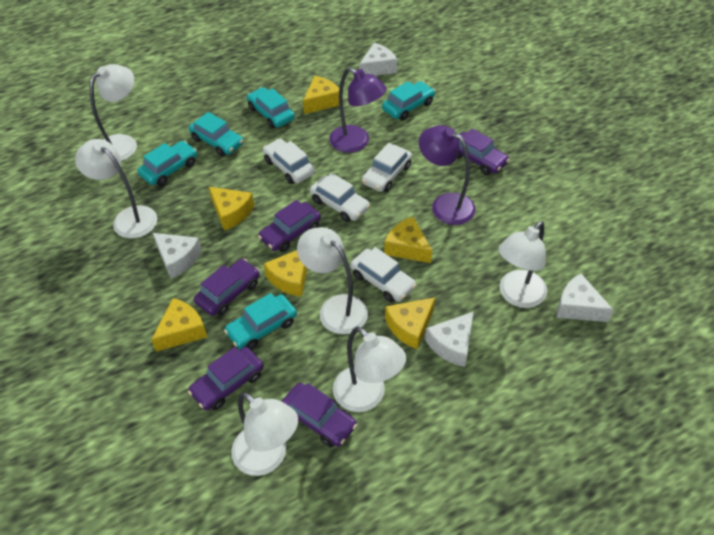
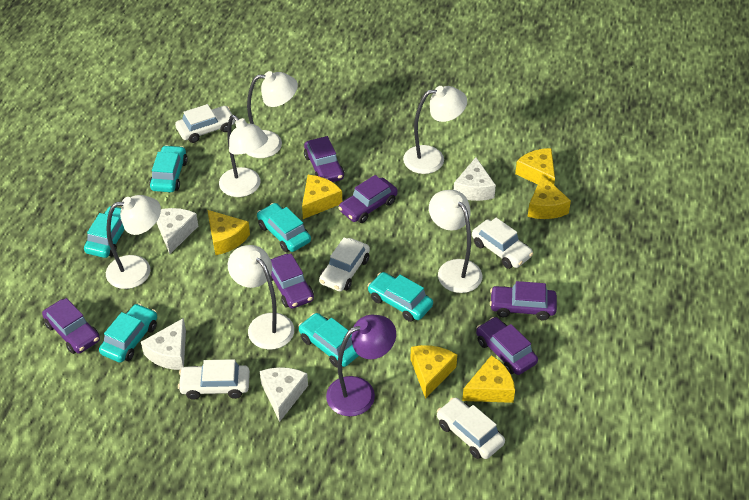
purple car: [188,347,264,410] [194,259,260,316] [258,200,321,252] [282,383,357,447] [457,128,510,175] = 5 -> [42,298,100,354] [270,254,314,309] [304,136,344,182] [338,175,398,223] [476,317,538,375] [490,281,557,320] = 6
purple lamp: [329,67,386,153] [419,125,476,225] = 2 -> [326,315,396,416] = 1
turquoise car: [138,141,197,186] [189,112,244,156] [224,293,297,350] [247,87,295,128] [382,81,435,120] = 5 -> [84,206,125,258] [99,304,157,363] [149,145,188,192] [257,203,311,252] [298,313,359,367] [368,272,433,322] = 6
white car: [263,139,315,184] [310,173,370,222] [350,247,416,302] [362,143,412,192] = 4 -> [175,104,235,143] [178,359,250,400] [319,237,370,291] [437,397,505,459] [472,218,533,269] = 5

